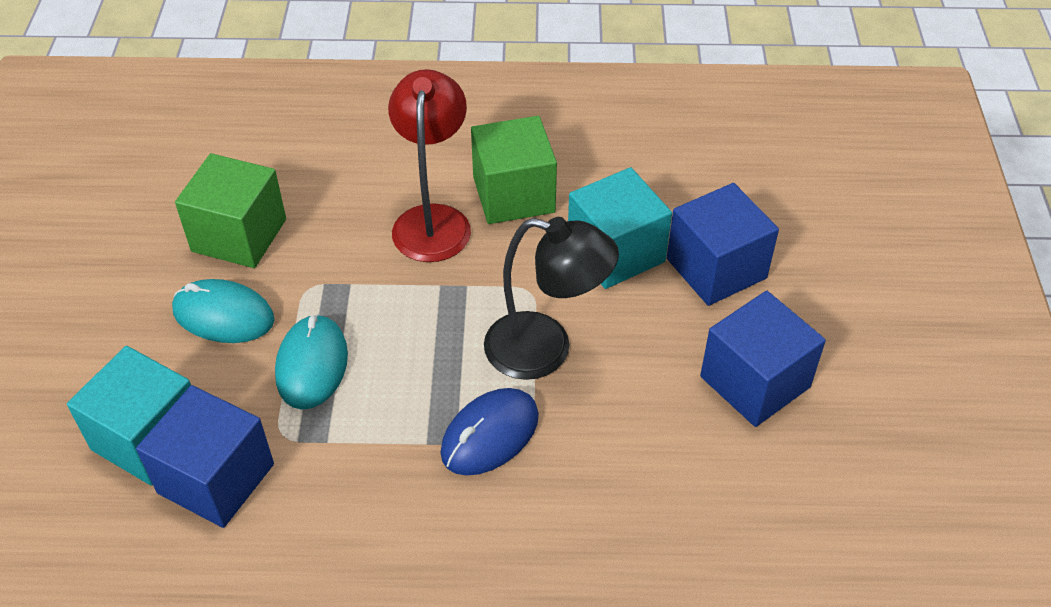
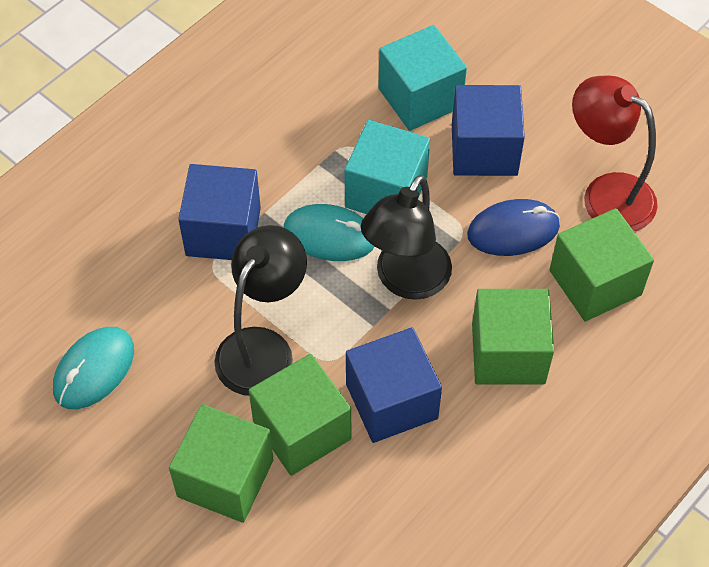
black lamp: [484,217,619,380] = 1 -> [214,225,307,396] [361,175,452,300] = 2
green cube: [175,153,286,268] [471,116,557,224] = 2 -> [169,404,274,523] [249,354,351,476] [472,289,554,384] [550,208,654,321] = 4

